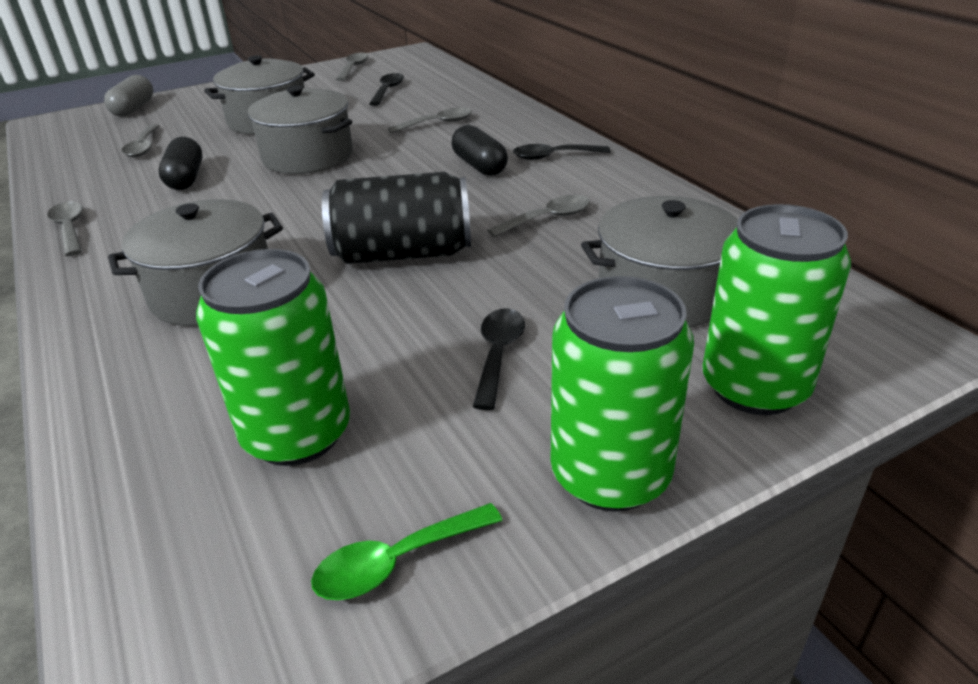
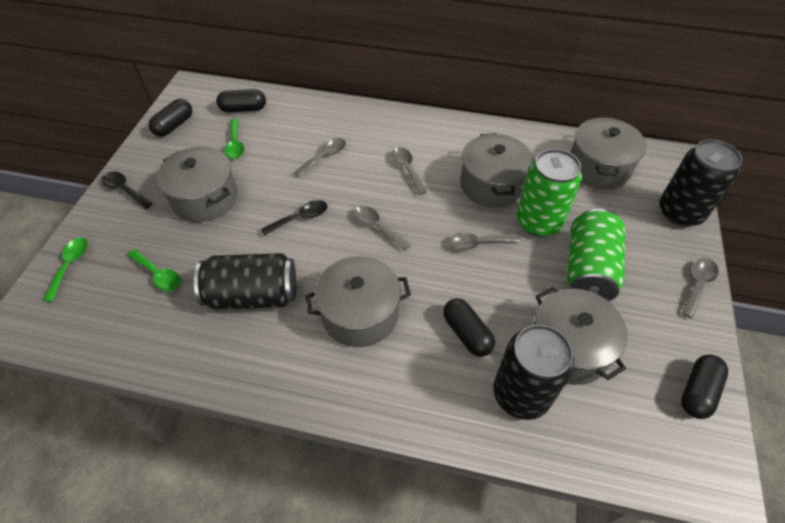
black can: [322,172,471,264] = 1 -> [194,253,296,310] [493,325,574,420] [659,139,742,227] = 3
black capsule: [159,137,203,190] [452,125,508,176] = 2 -> [149,99,192,137] [216,89,266,112] [443,299,495,357] [681,355,728,419] = 4
black spoon: [369,73,404,106] [473,308,525,410] [513,144,611,160] = 3 -> [102,171,153,209] [261,200,327,236] = 2
green can: [196,249,350,466] [551,276,694,512] [702,204,851,415] = 3 -> [516,149,582,237] [567,208,625,301] = 2
green spoon: [311,503,502,600] = 1 -> [43,237,88,302] [127,249,181,291] [225,119,244,159] = 3
grey capsule: [104,75,153,117] = 1 -> none = 0
grey pot: [108,199,283,326] [204,55,315,134] [248,85,353,174] [581,196,738,328] = 4 -> [156,147,237,222] [305,256,411,347] [460,133,534,208] [533,287,628,385] [570,117,646,189] = 5

